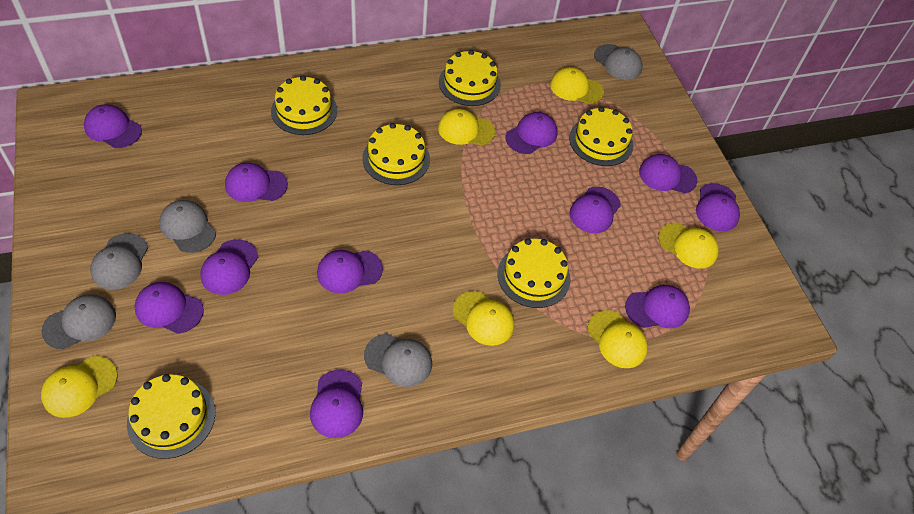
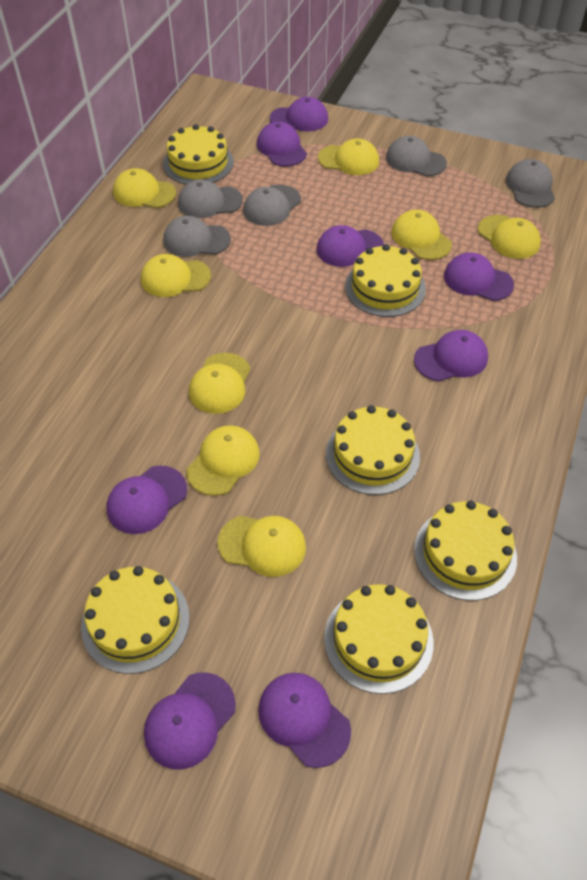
purple cap: [84,104,142,148] [135,282,204,334] [200,239,258,295] [225,163,288,202] [310,369,363,438] [317,250,383,293] [505,112,558,154] [570,187,621,233] [625,285,690,328] [639,154,698,193] [696,183,740,232] = 11 -> [107,465,187,534] [144,672,236,769] [257,122,307,166] [258,673,351,768] [269,97,328,131] [317,225,384,267] [414,330,488,382] [444,252,514,301] = 8
yellow cap: [41,356,118,418] [438,109,495,145] [453,291,514,346] [550,67,604,104] [588,310,648,368] [658,223,719,268] = 6 -> [113,168,176,208] [141,254,211,297] [187,425,260,496] [189,353,251,414] [217,516,306,577] [318,139,379,175] [391,210,452,260] [478,215,541,259] = 8

